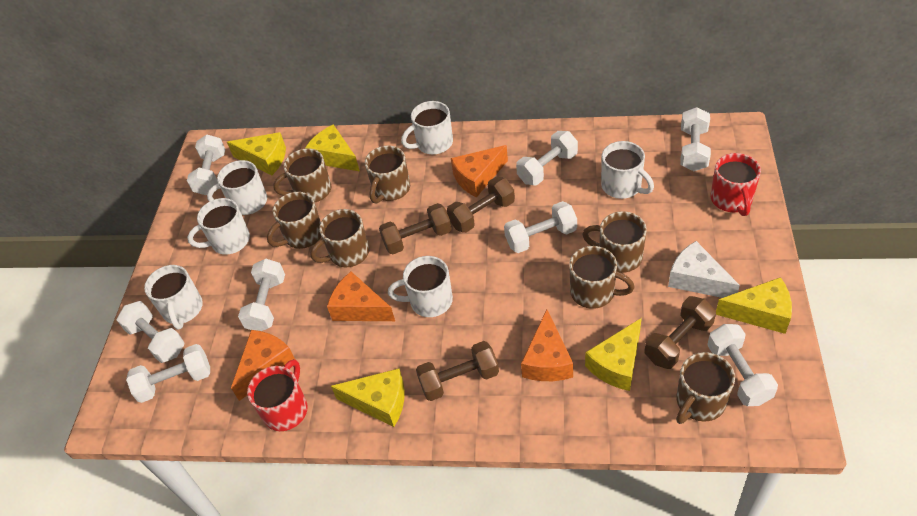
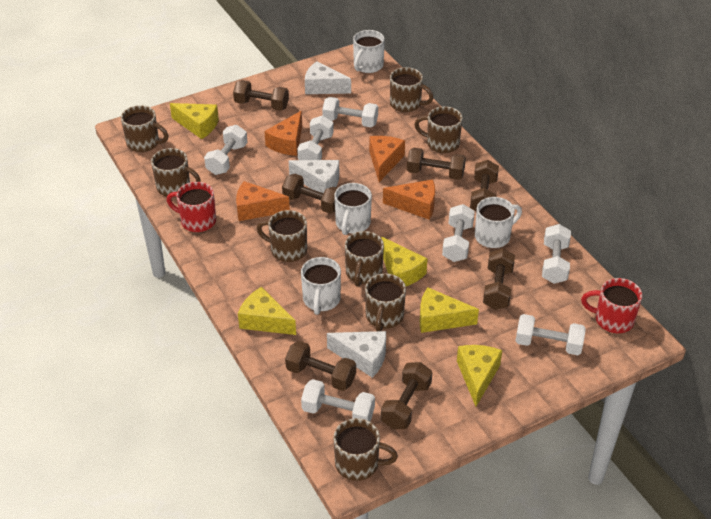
brown dumbbell: [379,203,452,254] [416,341,499,401] [447,177,515,233] [644,296,716,369] = 4 -> [233,80,289,111] [282,174,338,214] [285,341,356,391] [381,362,432,429] [407,148,466,180] [470,160,499,211] [483,248,515,310] = 7
brown mug: [267,192,321,249] [273,148,331,202] [310,209,369,267] [365,146,410,204] [569,246,635,309] [582,211,647,273] [676,352,735,424] = 7 -> [121,105,168,152] [151,148,201,197] [257,210,307,262] [334,418,398,481] [345,231,384,287] [365,273,406,331] [390,67,434,112] [414,106,463,153] = 8
white cheese: [668,241,740,298] = 1 -> [289,160,339,193] [305,61,351,94] [327,331,386,378] = 3
white dumbbell: [117,301,185,363] [126,344,210,403] [187,135,225,195] [238,259,285,331] [504,201,577,253] [516,131,578,186] [681,107,711,171] [707,324,778,406] = 8 -> [204,125,248,175] [297,115,334,160] [301,379,375,422] [322,97,378,127] [442,204,475,262] [516,314,586,355] [542,224,571,284] = 7
white mug: [144,265,203,330] [187,198,250,255] [207,160,267,215] [388,256,453,317] [401,101,453,154] [601,141,654,199] = 6 -> [301,257,341,315] [334,183,372,235] [353,30,385,73] [475,197,522,248] = 4

